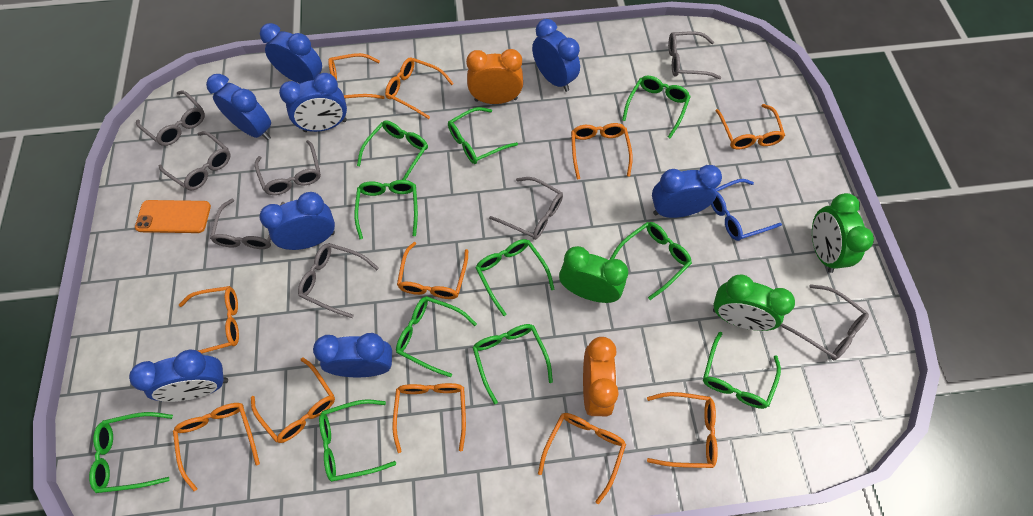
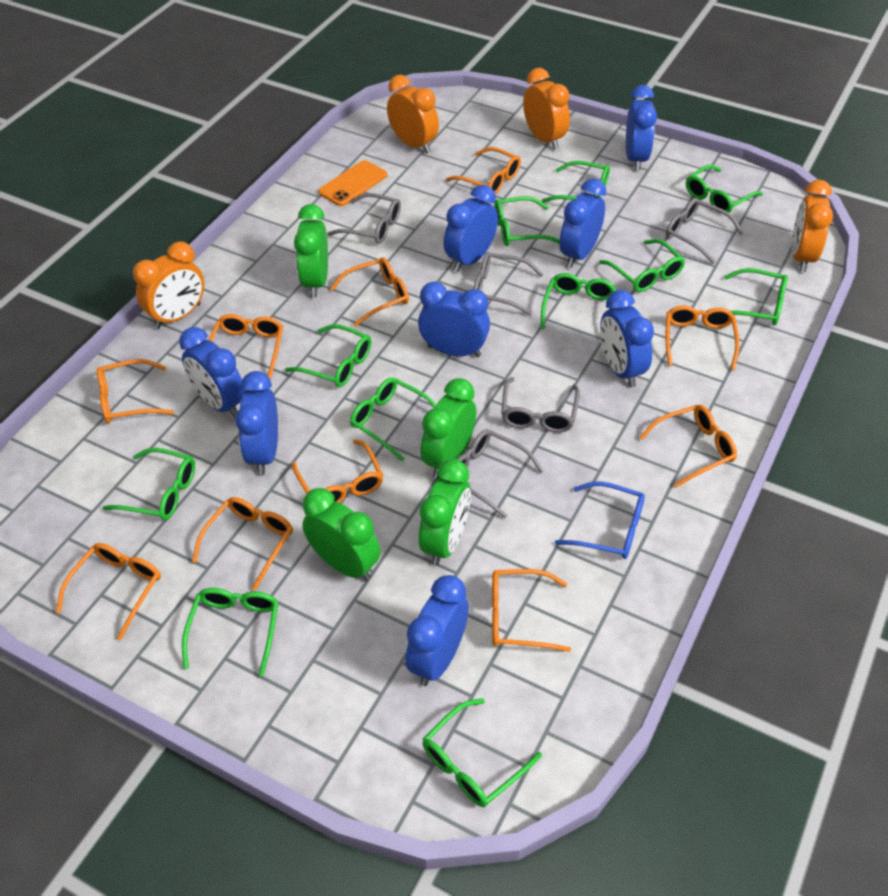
green clock: [559,246,628,303] [713,274,795,331] [812,193,874,273] = 3 -> [294,204,328,298] [302,488,381,581] [419,459,471,566] [420,378,476,479] = 4
grey glasses: [136,90,205,146] [159,131,230,190] [210,199,285,249] [255,140,321,195] [298,243,379,318] [489,177,563,240] [668,31,721,79] [780,284,869,360] = 8 -> [327,193,401,244] [457,429,544,518] [473,252,544,315] [501,377,580,433] [666,198,743,264] = 5
orange clock: [466,49,523,104] [583,337,619,416] = 2 -> [133,241,205,329] [387,75,439,154] [523,68,570,150] [792,180,833,272] = 4
orange glasses: [173,403,260,492] [179,286,239,353] [251,357,335,443] [328,53,385,99] [385,58,454,119] [392,383,466,453] [397,242,468,299] [538,413,626,504] [571,123,633,180] [647,392,718,468] [715,104,785,150] = 11 -> [56,543,161,640] [97,359,174,423] [192,497,293,591] [209,314,283,380] [292,439,383,503] [330,258,409,327] [446,147,521,194] [492,569,571,652] [639,405,737,487] [666,305,740,370] = 10

